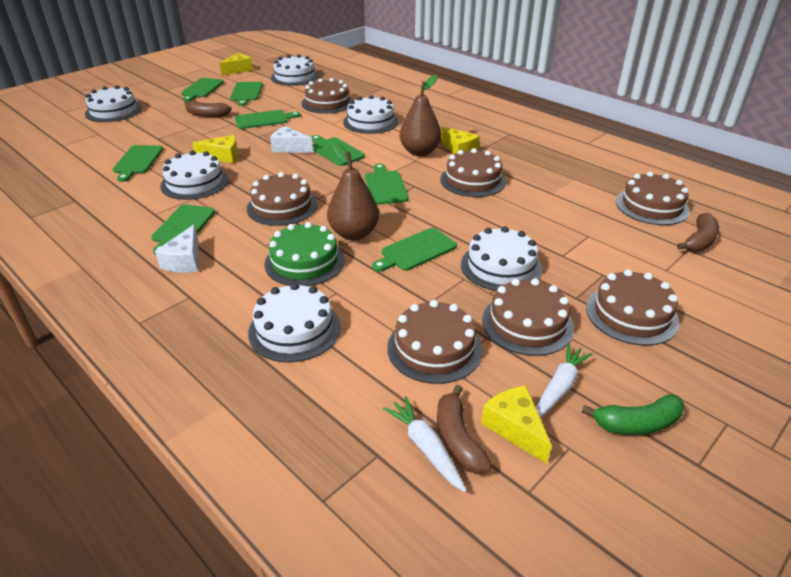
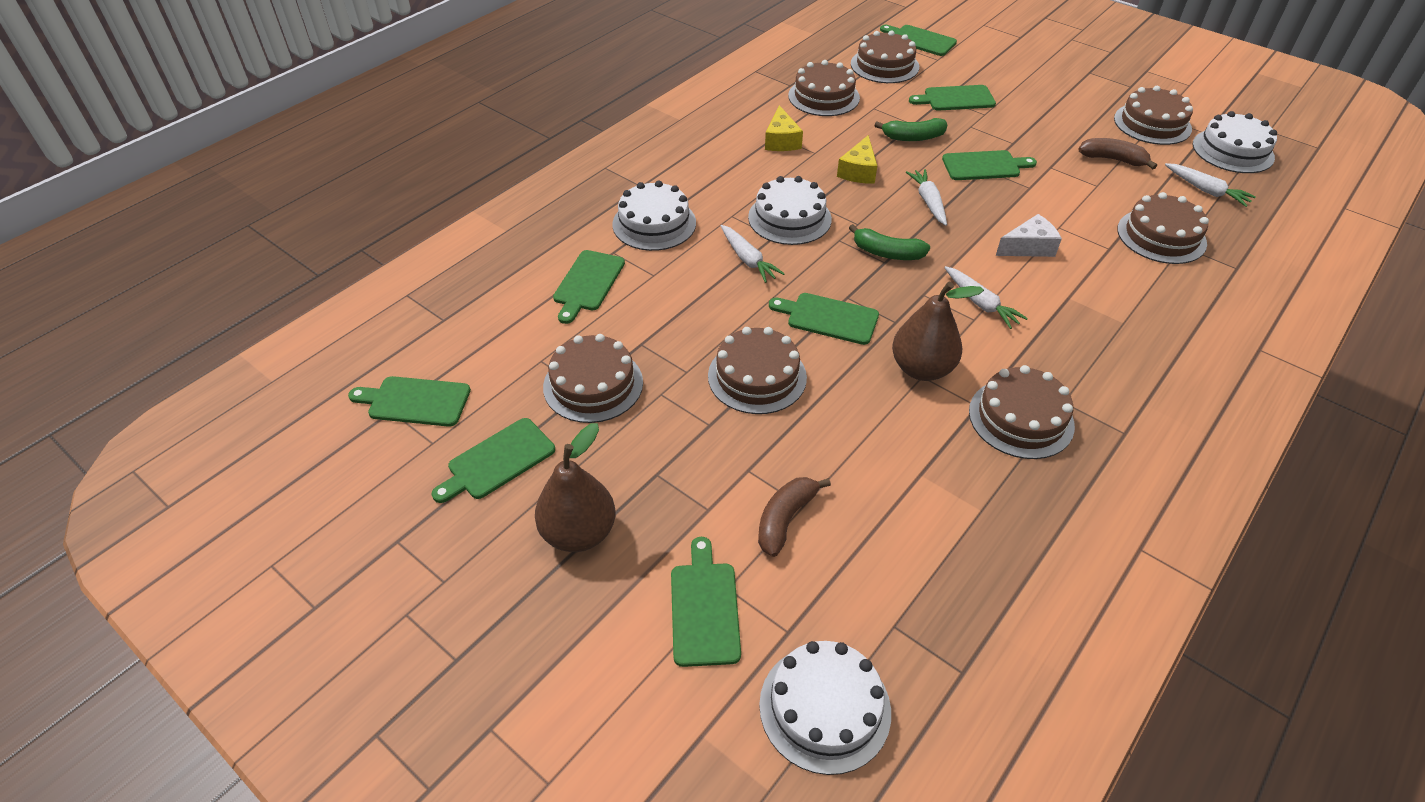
brown banana: [184,101,232,117] [437,385,492,474] [677,213,719,252] = 3 -> [758,477,831,557] [1078,138,1157,169] = 2
green banana: [582,394,685,435] = 1 -> [849,224,930,260] [874,118,947,141] = 2
green cake: [264,222,345,286] = 1 -> none = 0
white cake: [85,85,142,122] [160,151,229,200] [248,283,341,362] [271,54,319,86] [343,95,398,134] [461,226,542,291] = 6 -> [612,181,696,251] [748,176,832,245] [759,641,891,775] [1193,111,1277,173] = 4
white carrot: [382,396,467,492] [536,343,593,418] = 2 -> [720,225,785,283] [906,169,947,226] [944,266,1028,329] [1165,163,1256,207] = 4
white cheese: [155,224,199,273] [270,126,313,153] = 2 -> [996,214,1062,257] = 1
yellow cheese: [192,135,238,163] [219,53,253,75] [441,127,480,154] [481,386,552,464] = 4 -> [765,105,803,151] [837,135,877,184] = 2

